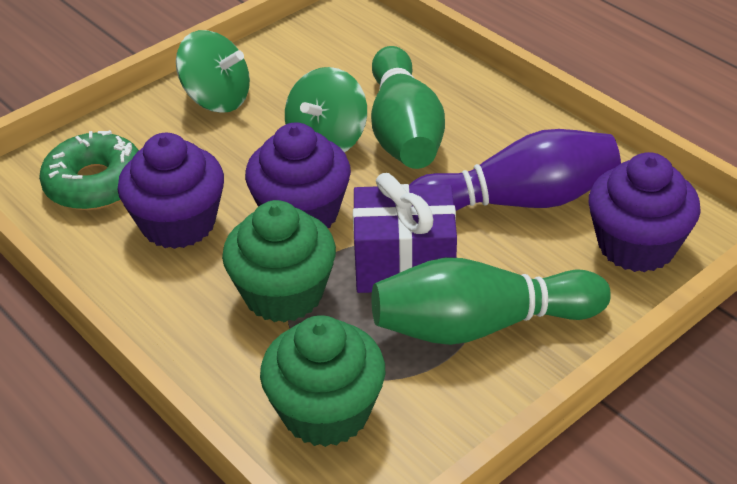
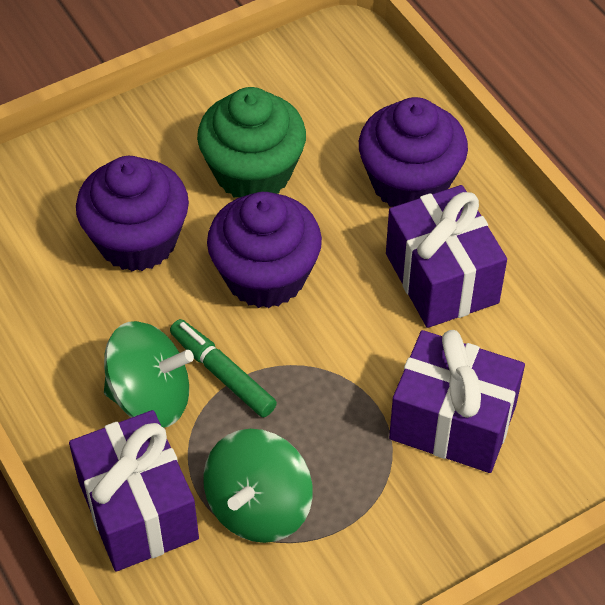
green bowling pin: [371,46,445,169] [372,257,611,345] = 2 -> none = 0
green cupcake: [222,200,336,323] [260,315,385,447] = 2 -> [197,87,306,198] = 1
green donut: [39,130,139,210] = 1 -> none = 0
green marker: none = 0 -> [170,319,277,417] = 1
purple bowling pin: [409,129,621,211] = 1 -> none = 0
purple gift: [353,173,457,293] = 1 -> [69,410,199,572] [386,185,507,328] [389,330,525,473] = 3

